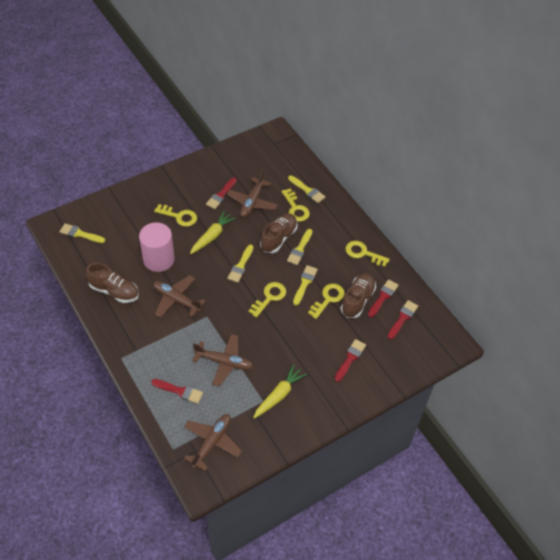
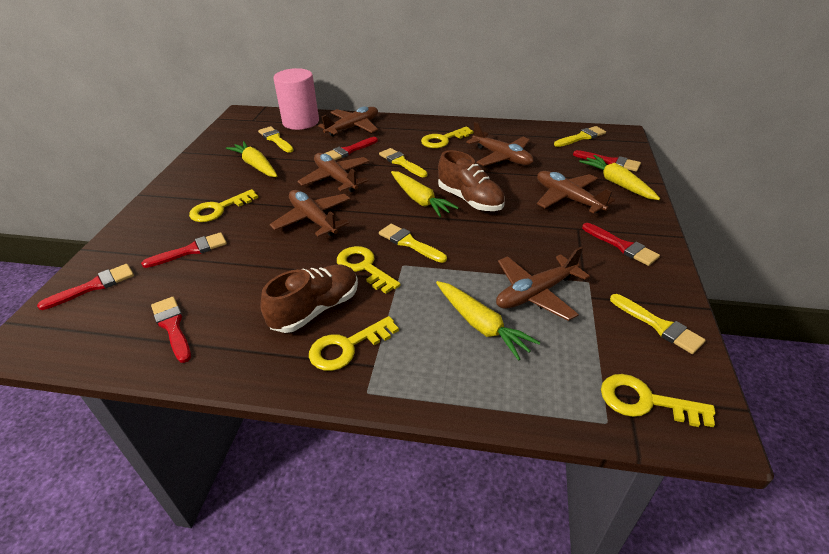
brown plane: [153,275,206,318] [184,414,242,471] [193,334,253,386] [227,171,277,217] = 4 -> [270,190,350,237] [297,153,369,192] [318,106,378,137] [466,122,533,166] [496,247,590,321] [537,171,615,214] = 6
brown shoe: [86,263,139,303] [260,214,298,253] [340,273,376,318] = 3 -> [260,264,358,333] [438,150,505,211] = 2
red brush: [151,379,203,404] [206,178,237,209] [335,339,366,382] [368,279,399,317] [388,300,418,339] = 5 -> [37,264,134,310] [141,232,227,268] [151,297,191,363] [324,137,378,160] [573,150,641,172] [582,223,660,266] = 6
yellow carrot: [190,211,236,254] [253,364,307,419] = 2 -> [226,141,277,177] [391,171,459,217] [436,281,541,361] [579,155,660,200] = 4

